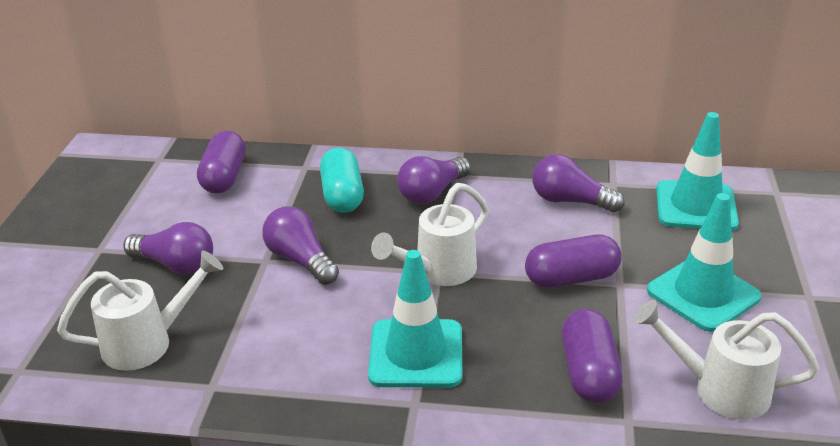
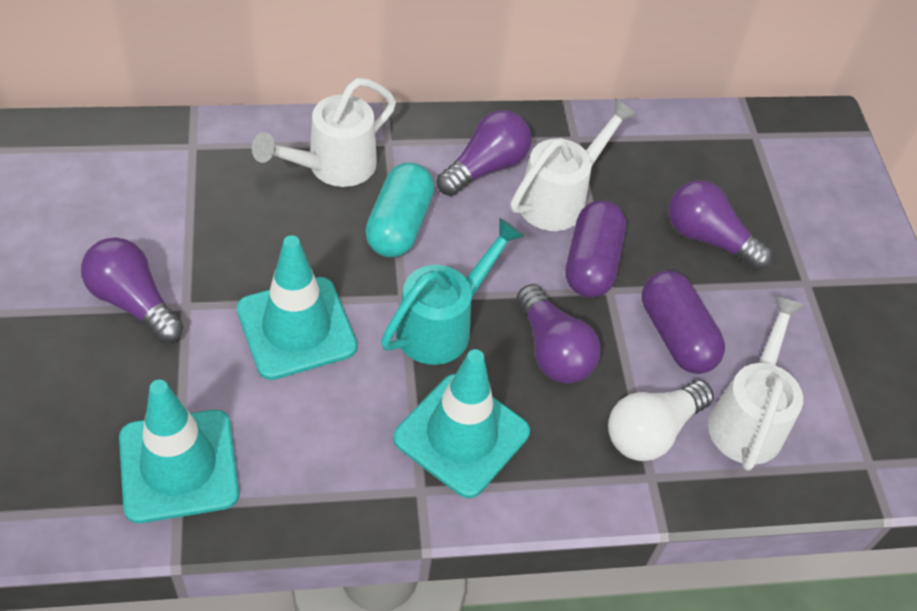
purple capsule: [197,131,246,194] [525,234,622,288] [562,309,623,403] = 3 -> [566,200,626,298] [642,270,725,374] = 2
turquoise watering can: none = 0 -> [381,217,524,365] = 1
white light bulb: none = 0 -> [608,380,714,461] = 1

